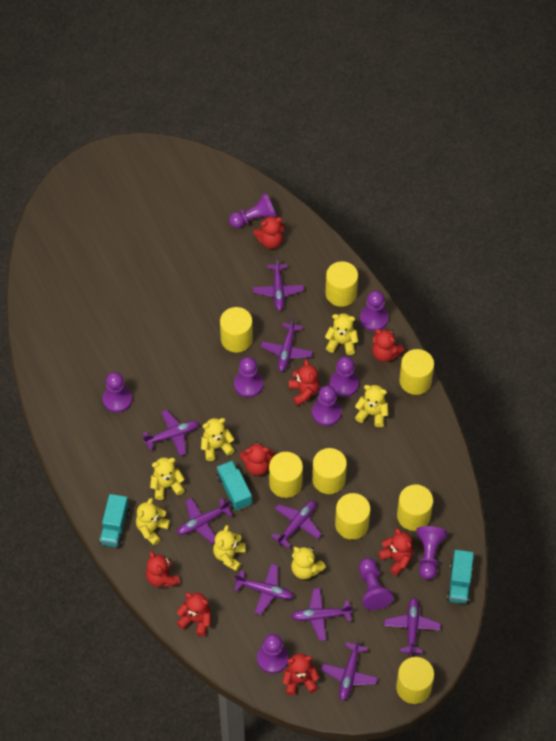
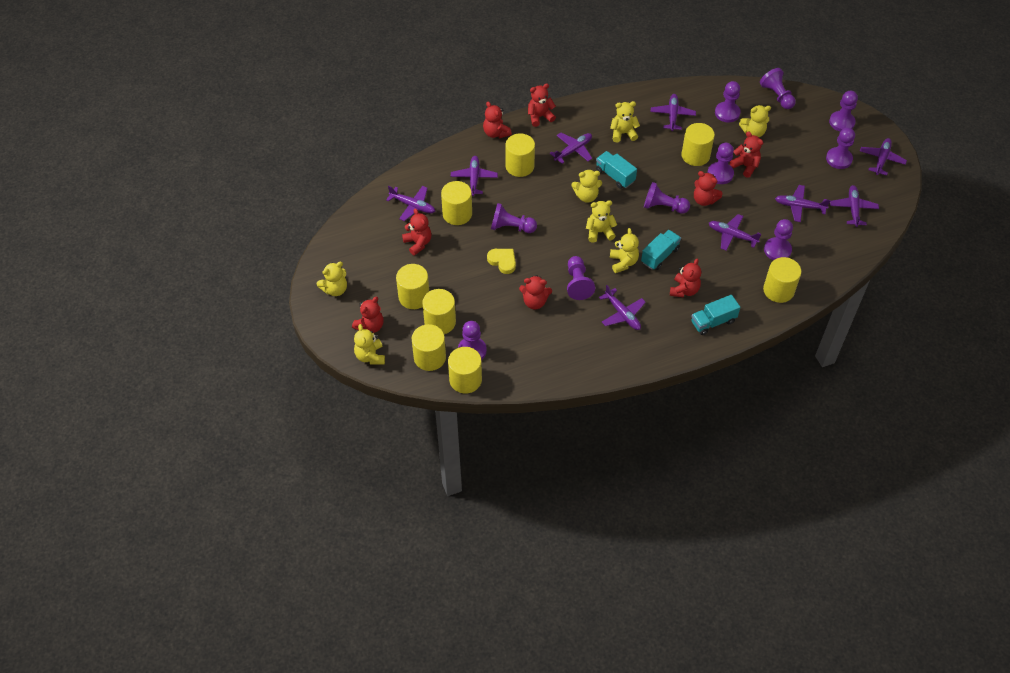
purple pawn: [103,372,132,413] [229,193,277,228] [234,357,263,398] [257,634,289,674] [312,385,341,426] [330,356,359,397] [359,558,393,610] [360,290,389,331] [416,526,447,580] = 9 -> [458,321,487,360] [491,203,537,233] [567,256,595,300] [644,182,690,214] [707,143,734,184] [715,81,741,122] [760,68,796,109] [764,219,793,260] [826,127,855,169] [829,91,858,131] = 10
yellow heart: none = 0 -> [487,249,516,274] = 1

